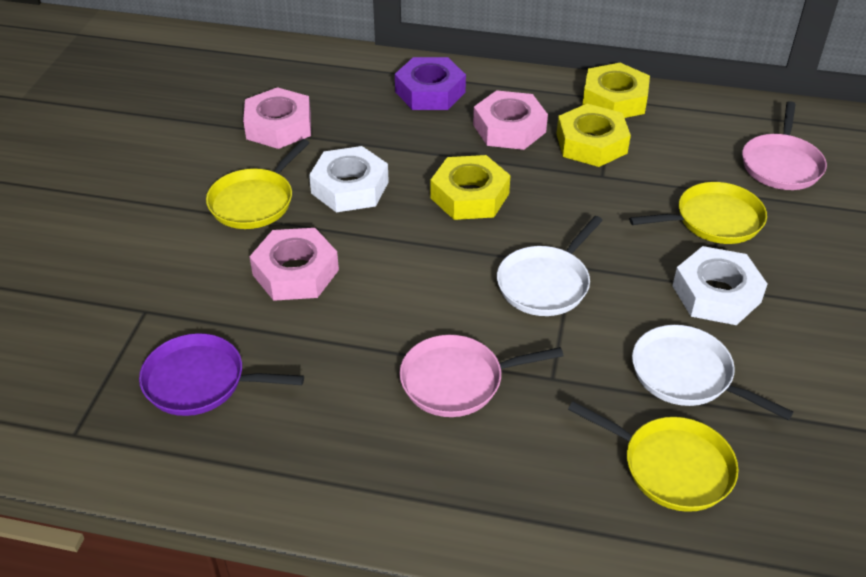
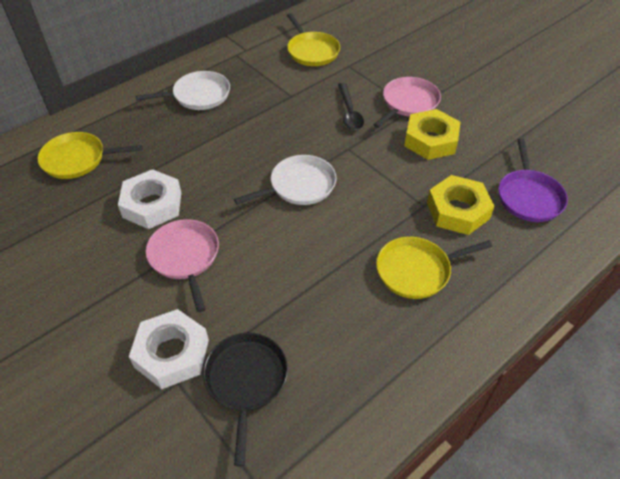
black pan: none = 0 -> [203,333,288,467] = 1
black spoon: none = 0 -> [338,83,364,130] = 1
pink nut: [243,87,311,149] [249,228,339,301] [473,90,548,150] = 3 -> none = 0
purple nut: [395,57,466,110] = 1 -> none = 0
yellow nut: [430,155,511,220] [557,104,631,167] [582,63,650,118] = 3 -> [404,109,460,160] [427,175,494,235] = 2

